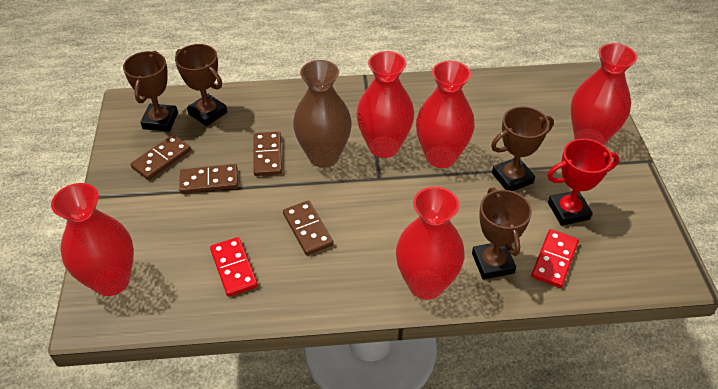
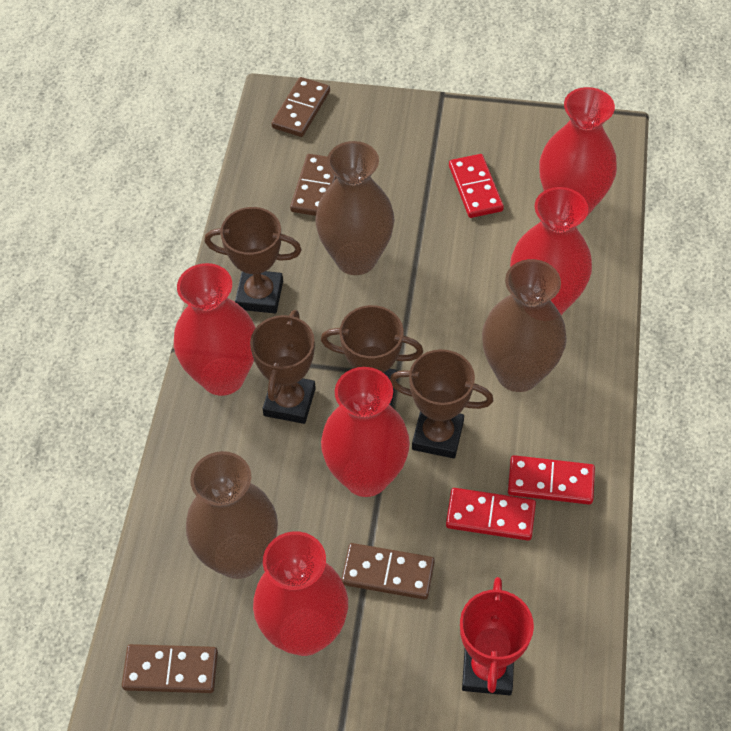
brown vase: [293,60,352,168] = 1 -> [186,451,278,579] [315,141,395,275] [482,259,567,392] = 3
red domino: [210,237,258,297] [531,229,579,288] = 2 -> [446,488,536,541] [449,154,504,218] [508,455,595,505] = 3

